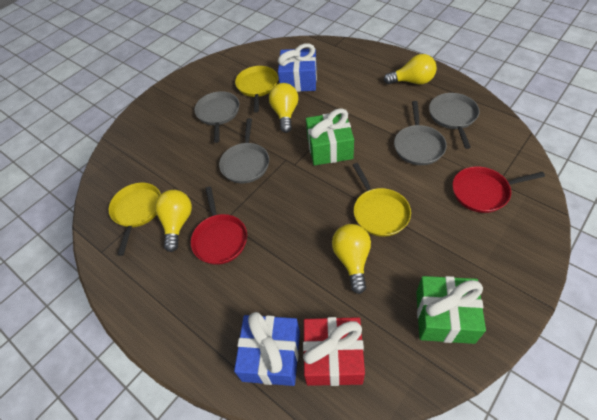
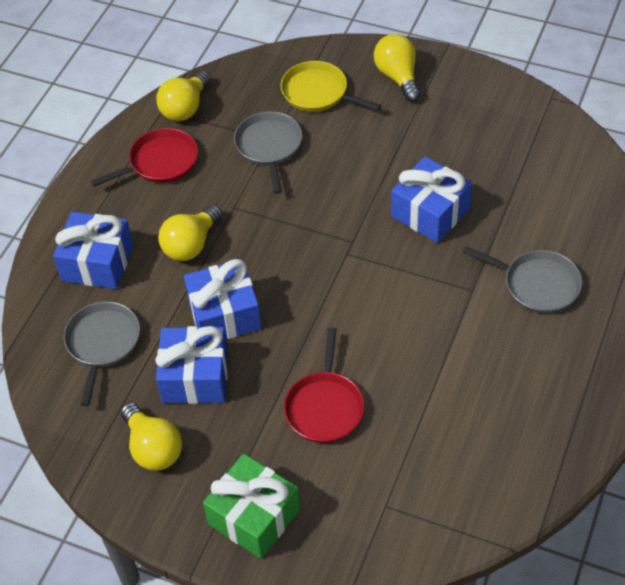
blue gift: [234,312,300,386] [278,43,317,92] = 2 -> [53,212,133,289] [155,326,228,404] [184,259,262,339] [391,157,472,243] = 4
green gift: [306,108,354,166] [416,276,486,344] = 2 -> [203,454,300,559] = 1
grey pan: [194,91,239,143] [219,118,269,183] [394,101,447,165] [429,93,479,149] = 4 -> [63,301,140,406] [234,112,302,194] [463,247,582,313] = 3
red gift: [303,317,365,386] = 1 -> none = 0
yellow pan: [109,183,161,256] [235,66,278,113] [353,163,411,237] = 3 -> [281,61,381,112] = 1

